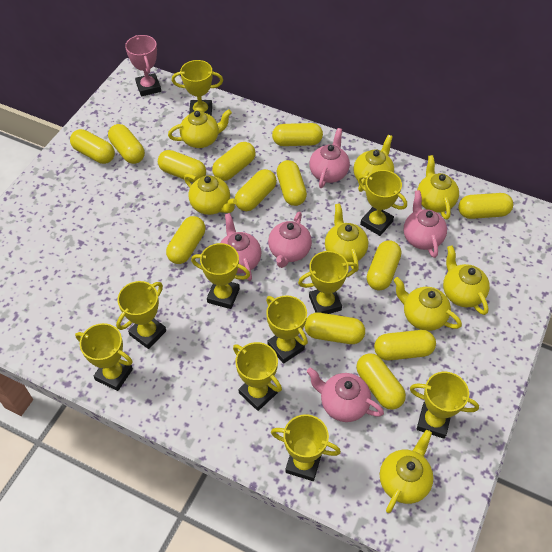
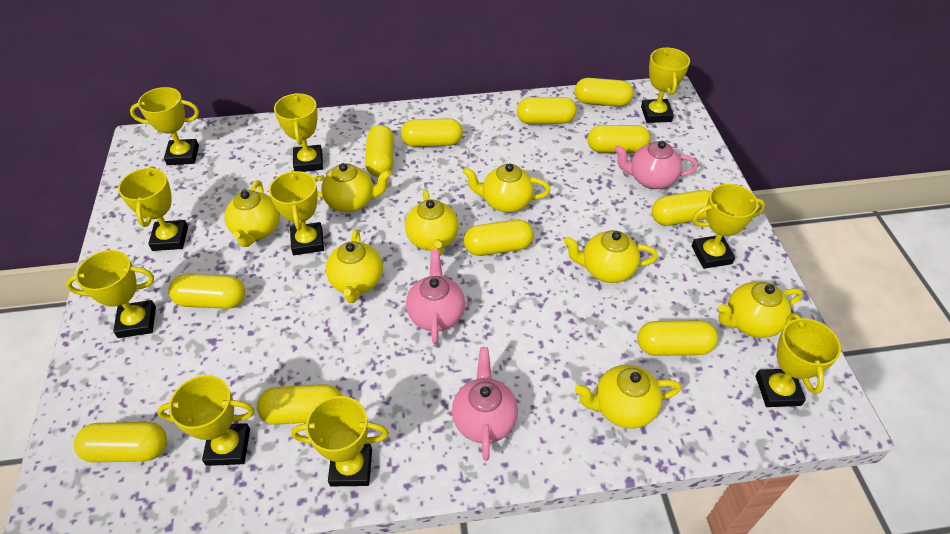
pink teapot: [220,213,261,281] [268,212,312,268] [307,368,384,422] [309,128,350,188] [403,190,447,258] = 5 -> [406,249,465,344] [452,347,518,461] [614,141,698,189] = 3
pink trophy: [125,35,161,96] = 1 -> none = 0
yellow capsule: [70,129,115,164] [108,124,145,164] [158,150,206,183] [166,216,205,264] [212,142,256,181] [235,169,277,211] [272,123,323,146] [277,160,307,206] [305,313,365,344] [356,353,406,410] [367,240,401,290] [374,330,436,360] [458,193,513,219] = 13 -> [74,422,167,462] [168,274,246,309] [257,384,342,425] [365,125,394,177] [401,118,463,147] [464,220,534,256] [517,97,576,124] [574,78,633,107] [588,125,650,153] [637,320,718,356] [652,190,711,226] = 11

